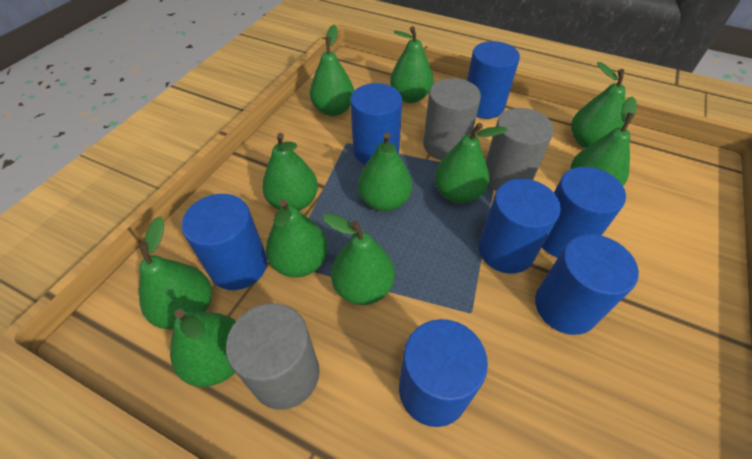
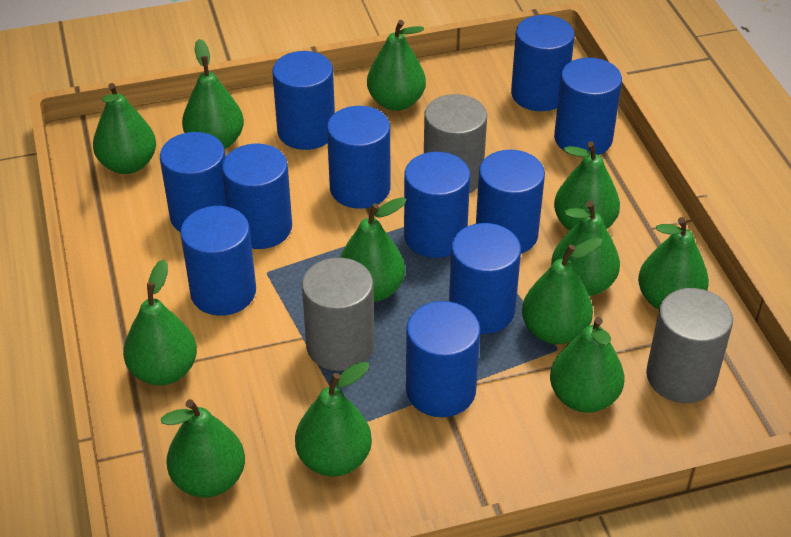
blue cylinder: [181,194,267,290] [350,83,402,165] [399,319,488,427] [467,41,520,119] [478,179,561,274] [535,234,639,335] [542,167,626,258] = 7 -> [160,132,227,232] [180,206,256,316] [222,144,292,249] [272,51,335,150] [327,106,390,209] [404,152,470,258] [406,301,480,417] [449,223,521,334] [476,150,545,254] [511,15,575,111] [554,58,622,155] = 11
green pear: [139,217,212,330] [170,309,236,387] [262,133,318,211] [266,199,328,277] [310,25,354,116] [322,213,395,305] [358,132,412,211] [390,26,434,103] [435,123,508,204] [570,97,637,186] [571,62,626,148] = 11 -> [93,83,156,174] [123,259,197,385] [161,399,245,498] [182,39,244,149] [295,361,372,477] [339,197,407,302] [367,20,426,111] [522,238,603,344] [550,317,624,413] [551,201,620,296] [554,141,620,231] [638,217,709,310] = 12

